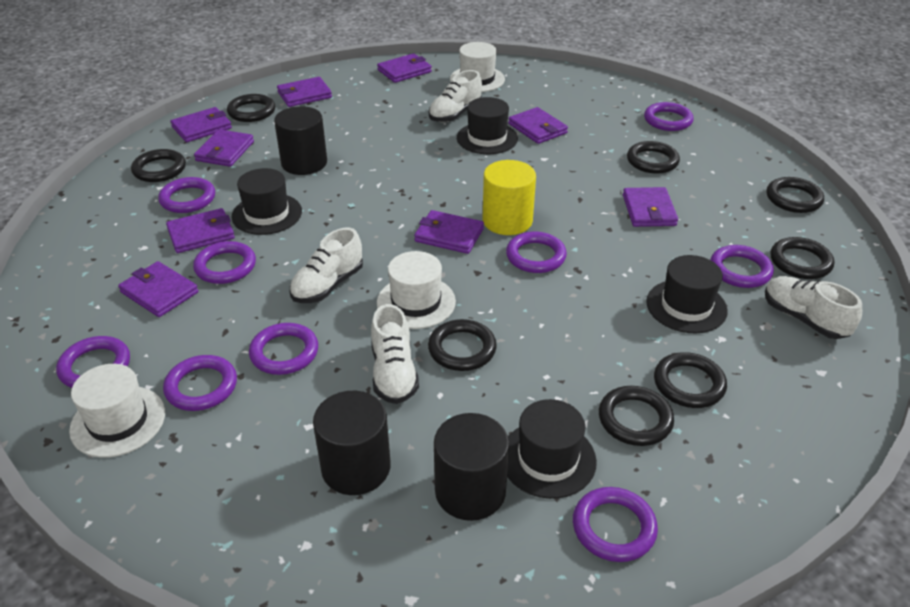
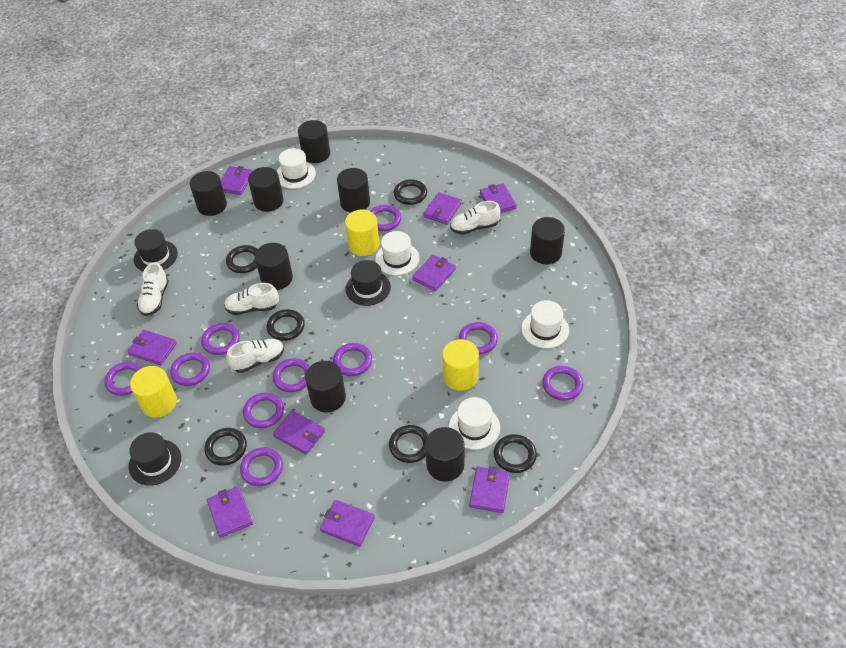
black cylinder: [274,106,327,175] [313,391,391,495] [434,413,509,521] = 3 -> [190,171,227,216] [248,167,284,212] [255,243,293,290] [298,120,330,163] [305,361,346,412] [337,168,370,213] [425,427,465,482] [530,217,565,264] = 8
black hat: [232,168,302,235] [457,97,518,154] [507,399,597,499] [646,255,728,333] = 4 -> [129,432,181,486] [134,229,178,272] [345,260,391,306] = 3
black ring: [131,149,186,182] [227,94,275,122] [428,319,497,371] [599,386,674,446] [627,141,680,174] [654,352,727,408] [766,177,824,213] [771,237,834,279] = 8 -> [204,428,247,466] [226,245,257,273] [266,309,305,341] [389,425,429,463] [394,179,427,205] [494,434,537,473] = 6
purple ring: [56,336,130,388] [158,177,215,213] [163,355,237,411] [193,241,256,284] [249,323,318,375] [506,232,567,273] [573,487,658,562] [644,102,694,131] [710,245,774,288] = 9 -> [104,362,142,396] [170,352,210,386] [201,323,240,355] [240,447,283,486] [243,393,284,428] [272,358,310,392] [333,343,372,376] [370,205,401,231] [459,322,498,354] [542,366,583,401] = 10
white hat: [69,364,165,458] [377,251,456,329] [450,42,505,92] = 3 -> [277,148,316,189] [375,231,419,275] [449,397,500,450] [521,300,569,348] = 4
yellow cylinder: [483,160,536,235] = 1 -> [130,366,177,417] [345,210,380,256] [442,339,479,391] = 3

